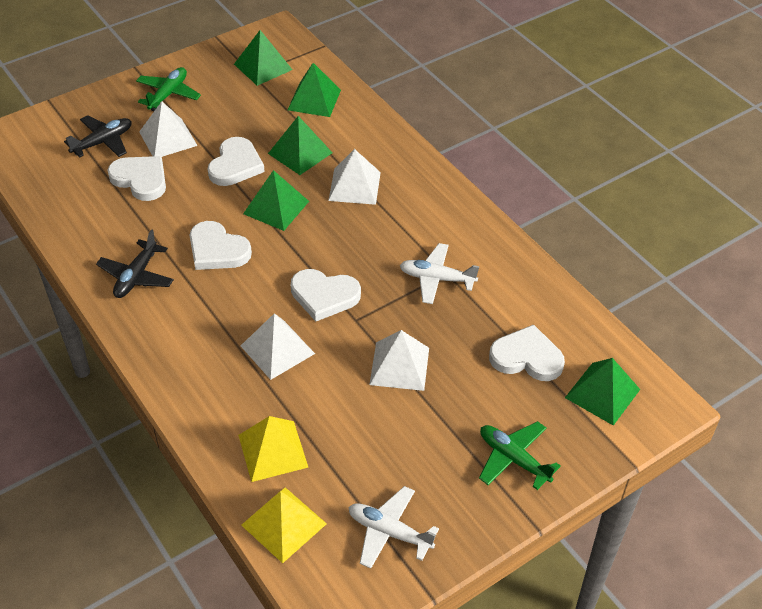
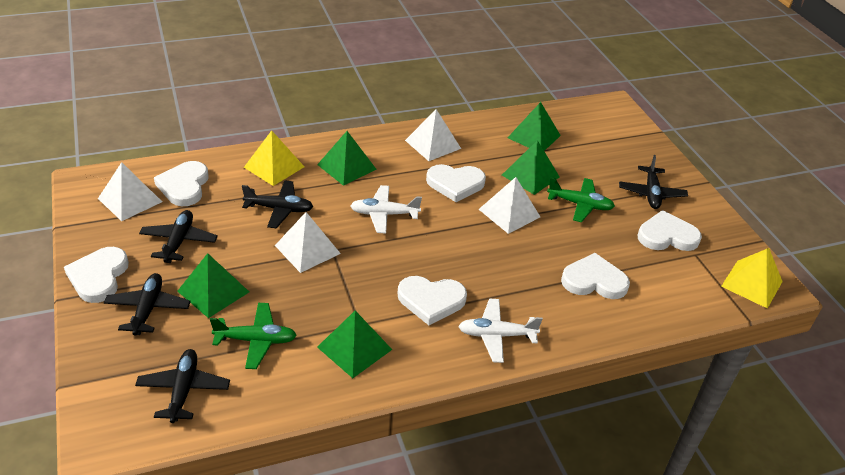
black plane: [64,115,131,157] [96,229,174,298] = 2 -> [104,273,191,336] [135,349,230,423] [139,210,218,263] [242,180,313,228] [619,155,688,209] = 5
white heart: [107,156,166,201] [190,221,252,270] [207,137,265,186] [291,269,361,322] [489,325,565,381] = 5 -> [64,247,129,303] [154,161,209,206] [398,276,467,325] [426,164,486,202] [561,253,630,299] [638,210,702,251] = 6

